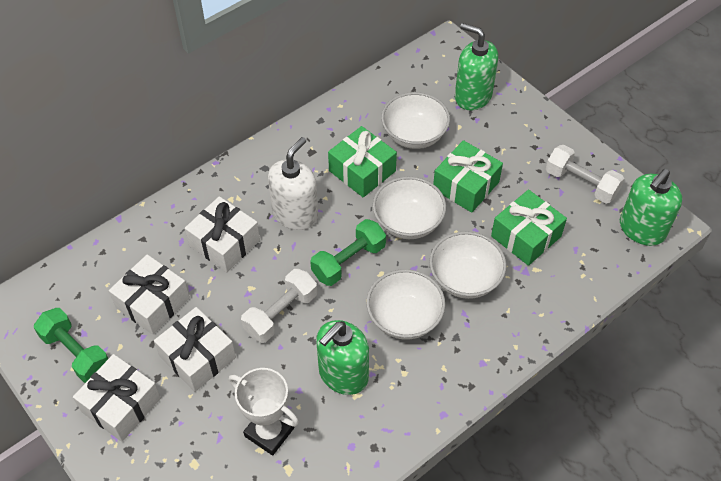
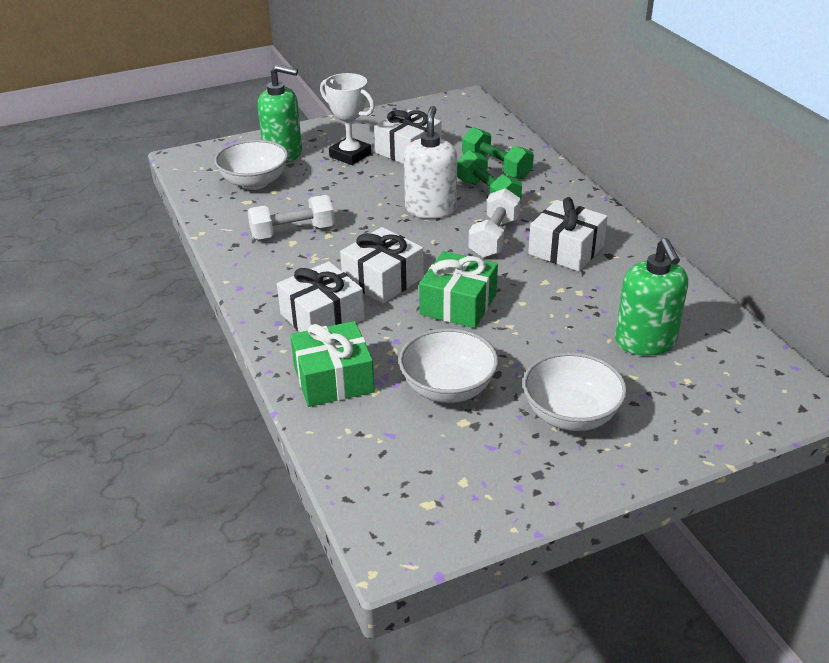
green gift: [328,126,397,198] [433,140,503,213] [491,189,567,266] = 3 -> [290,321,375,407] [419,251,498,328] = 2
green soap dispenser: [316,320,369,395] [455,23,498,111] [620,169,683,246] = 3 -> [257,65,302,163] [615,238,688,356] = 2
white bowl: [366,269,445,340] [373,177,446,239] [381,92,450,149] [429,232,507,299] = 4 -> [214,140,288,190] [399,328,498,403] [523,352,627,431] = 3

